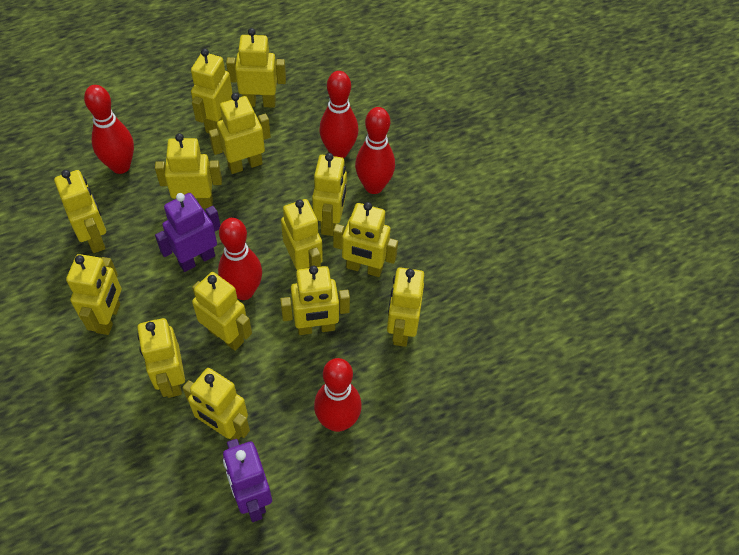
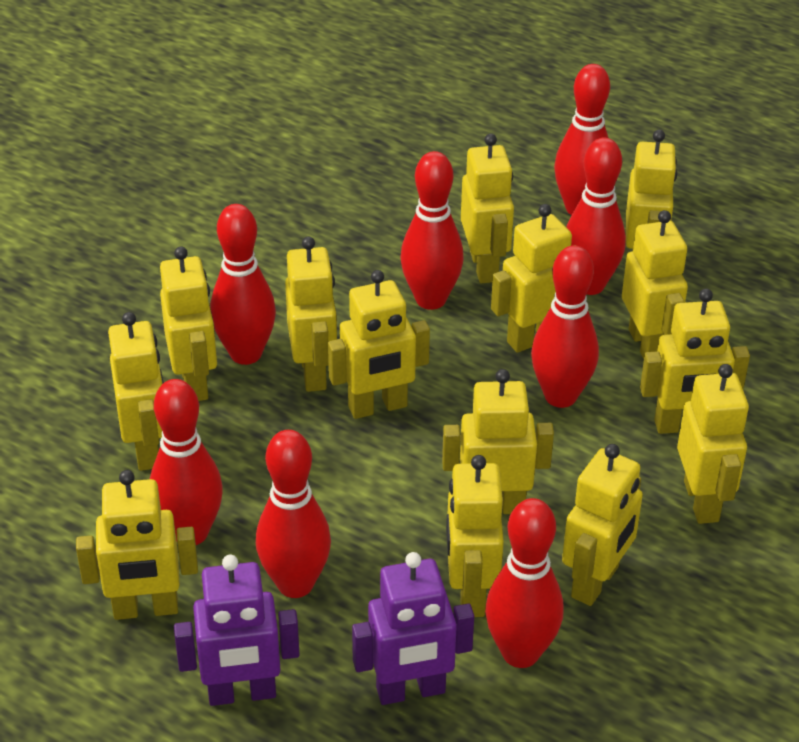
red bowling pin: [84,85,134,174] [218,218,262,300] [314,358,362,432] [319,71,358,158] [355,107,395,194] = 5 -> [150,379,223,545] [210,204,276,365] [256,430,331,598] [400,151,464,310] [485,498,563,668] [531,245,599,408] [554,64,610,215] [566,137,626,295] = 8

